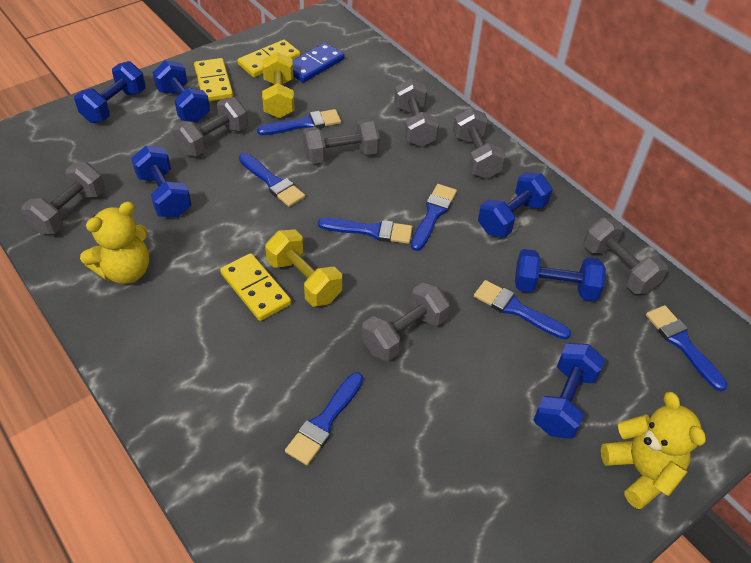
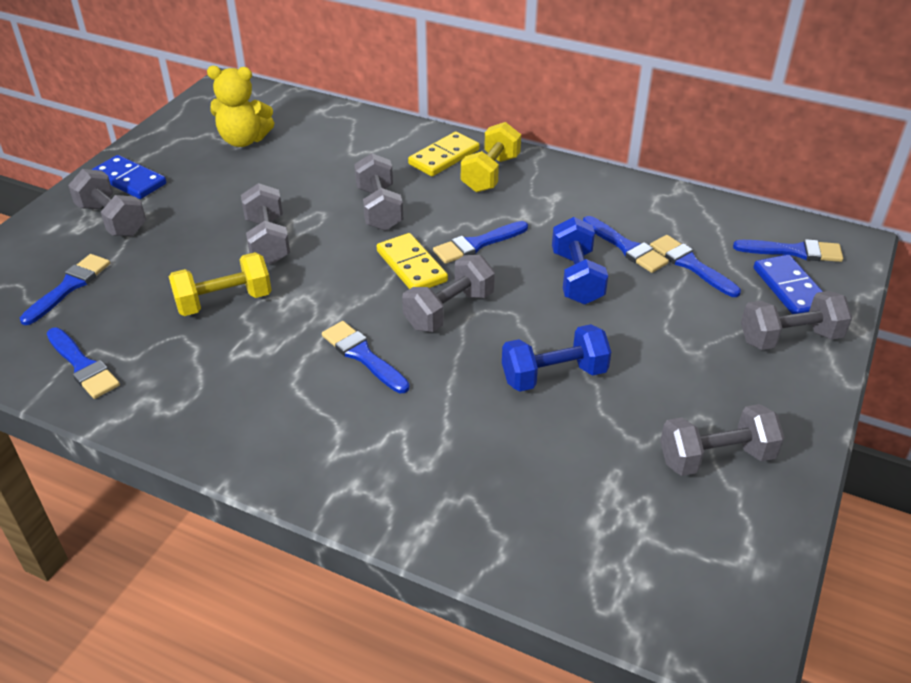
blue domino: [292,43,344,83] = 1 -> [92,155,166,199] [754,254,823,314] = 2
blue dumbbell: [74,61,146,123] [131,145,192,218] [153,60,210,122] [478,172,552,238] [515,249,606,301] [534,343,605,439] = 6 -> [502,324,611,392] [552,217,608,305] = 2
grey dumbbell: [21,162,105,234] [173,97,248,156] [303,119,380,164] [361,282,450,361] [394,79,439,147] [453,108,506,179] [584,218,668,294] = 7 -> [68,169,146,236] [241,183,290,265] [354,153,404,231] [402,255,495,332] [660,404,785,476] [741,291,852,350] = 6
yellow domino: [194,58,233,101] [220,253,291,321] [238,40,301,77] = 3 -> [377,233,448,289] [408,132,480,176] = 2
yellow teddy bear: [80,202,149,284] [601,392,706,509] = 2 -> [207,66,274,147] = 1

